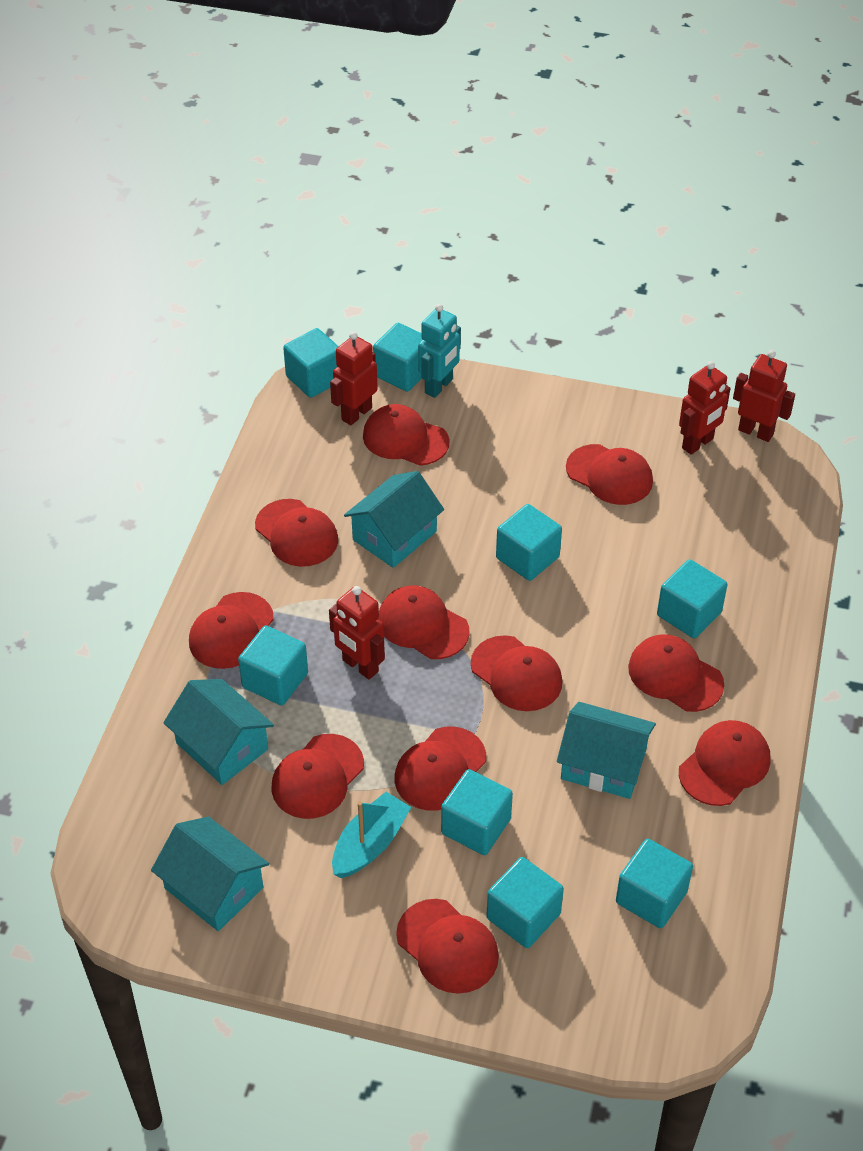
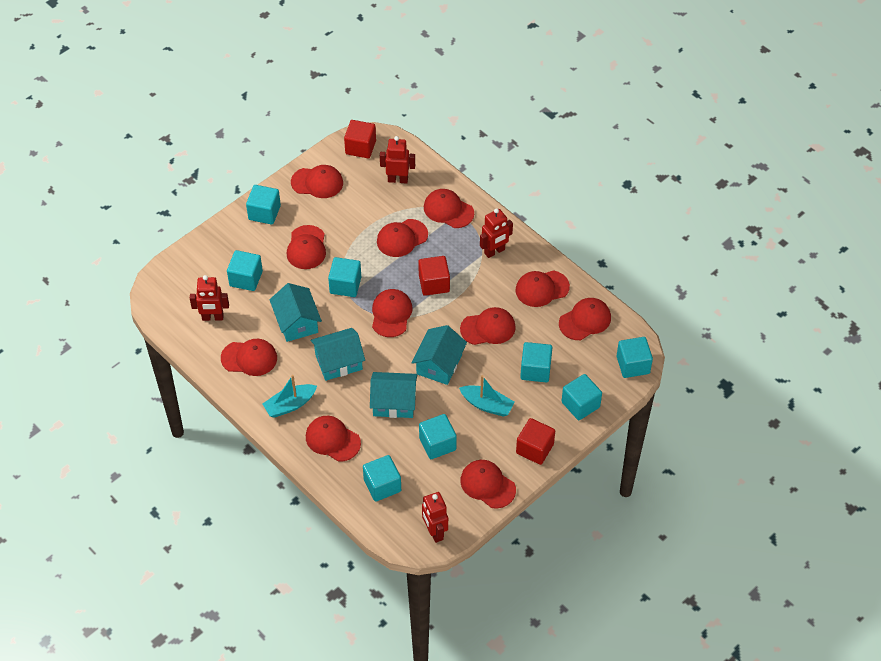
red cube: none = 0 -> [344,120,376,158] [418,256,450,296] [516,418,555,465] = 3
turquoise boat: [332,792,411,878] = 1 -> [262,375,317,418] [459,375,515,417] = 2
turquoise robot: [418,304,461,398] = 1 -> none = 0

